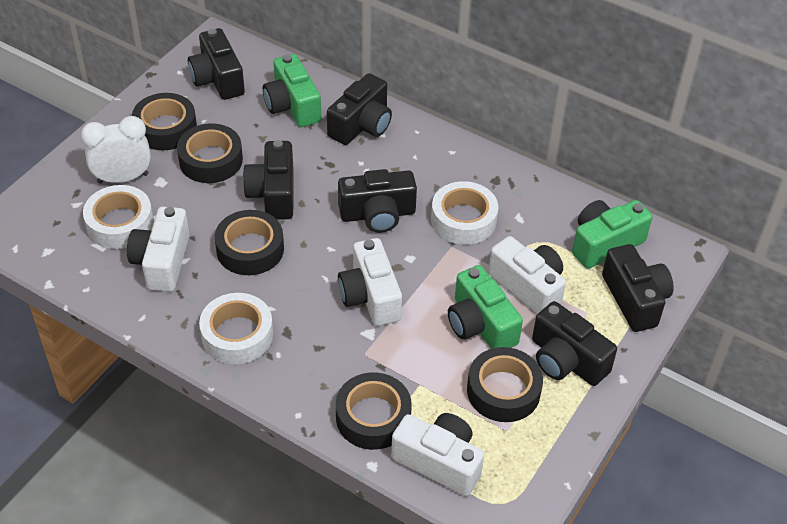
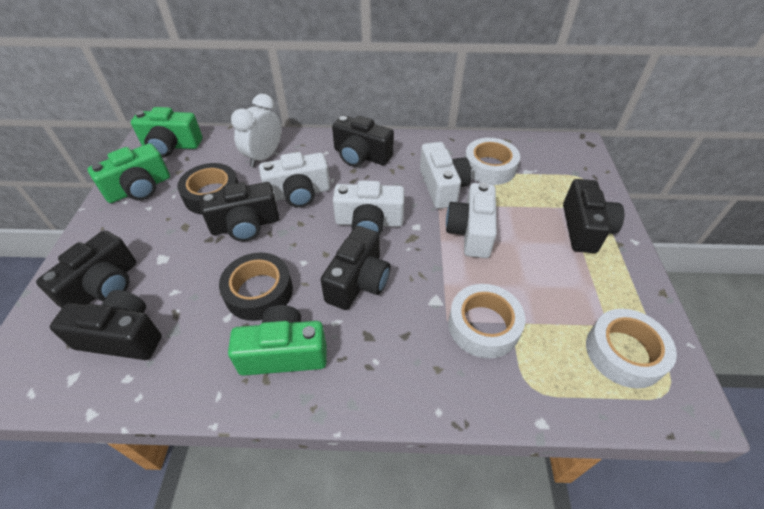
black tape: [132,93,197,150] [177,124,243,183] [215,210,284,275] [336,372,412,450] [467,347,543,422] = 5 -> [177,163,238,214] [219,252,293,321] = 2

